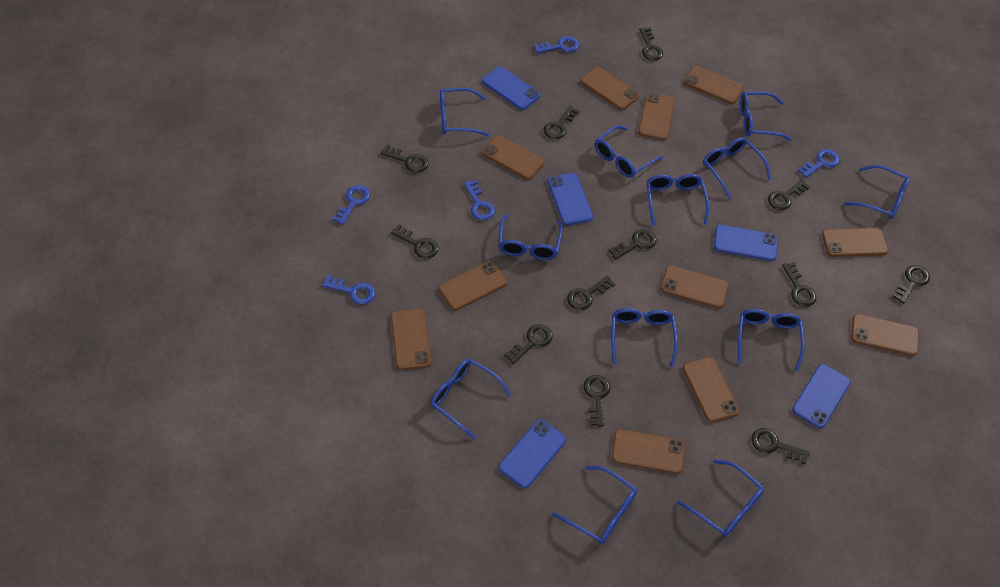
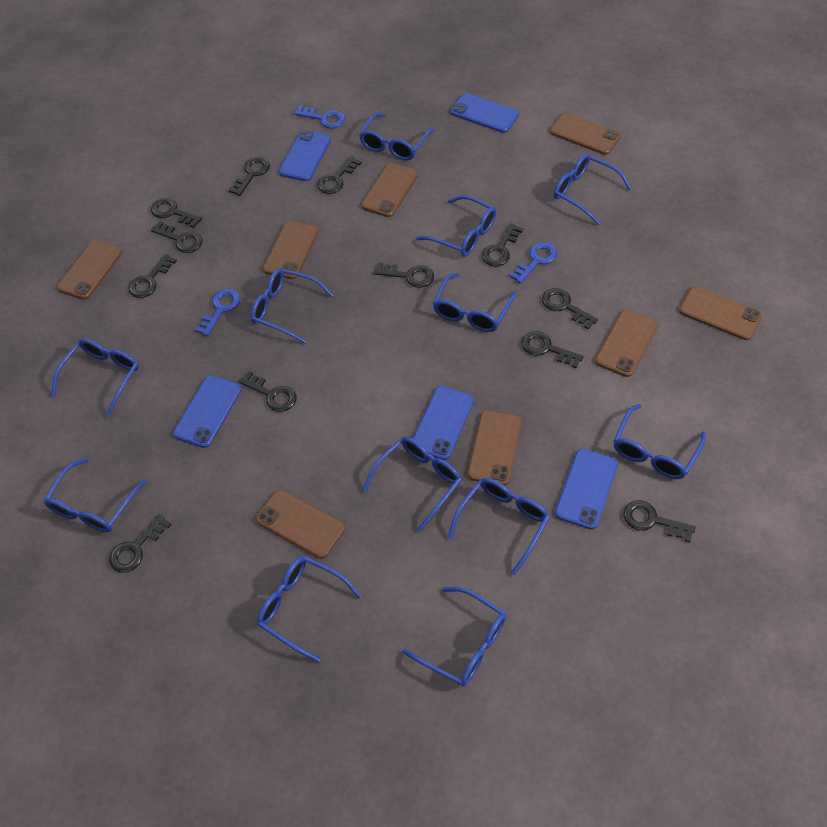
blue key: [322,275,375,305] [332,185,370,225] [464,180,495,220] [534,36,579,53] [797,149,840,178] = 5 -> [195,289,241,336] [294,105,345,128] [510,242,558,284] = 3
brown phone: [391,309,431,370] [438,261,508,310] [482,135,545,180] [581,67,639,110] [612,429,685,474] [638,93,675,140] [661,265,729,308] [682,357,740,423] [683,66,744,104] [822,228,888,257] [851,314,919,356] = 11 -> [57,240,122,300] [256,489,345,559] [263,221,319,279] [361,163,418,217] [468,410,522,486] [550,113,621,155] [595,309,658,377] [679,286,762,340] = 8

